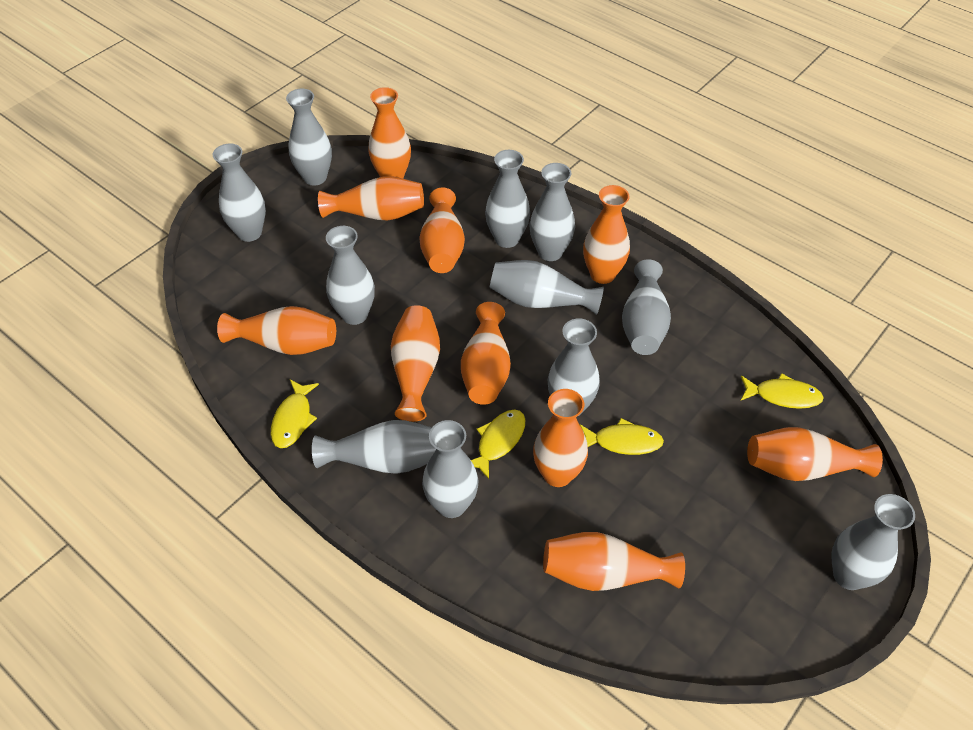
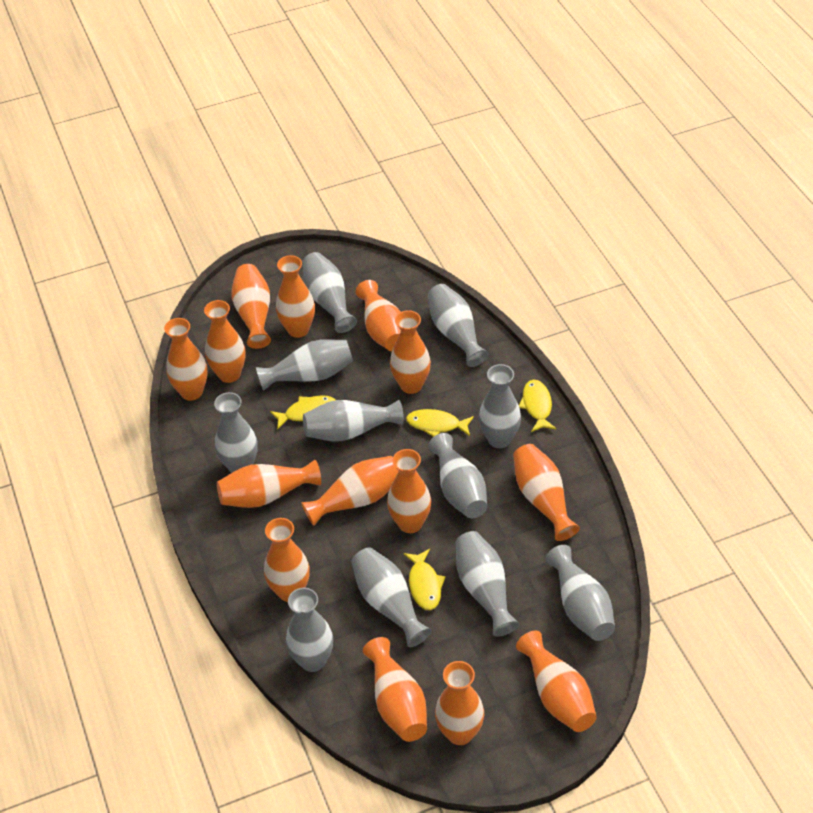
orange vase: [217,306,336,355] [318,176,424,221] [368,87,411,178] [391,305,440,422] [419,187,465,273] [461,302,511,405] [533,389,588,487] [543,532,685,591] [583,185,630,284] [747,427,883,481] = 10 -> [164,318,208,401] [204,300,246,383] [217,460,321,508] [231,264,271,349] [264,518,310,602] [276,255,315,338] [301,456,399,526] [356,280,401,351] [363,637,427,742] [387,449,431,533] [390,310,431,394] [435,661,484,745] [513,444,580,541] [516,631,597,732] = 14

